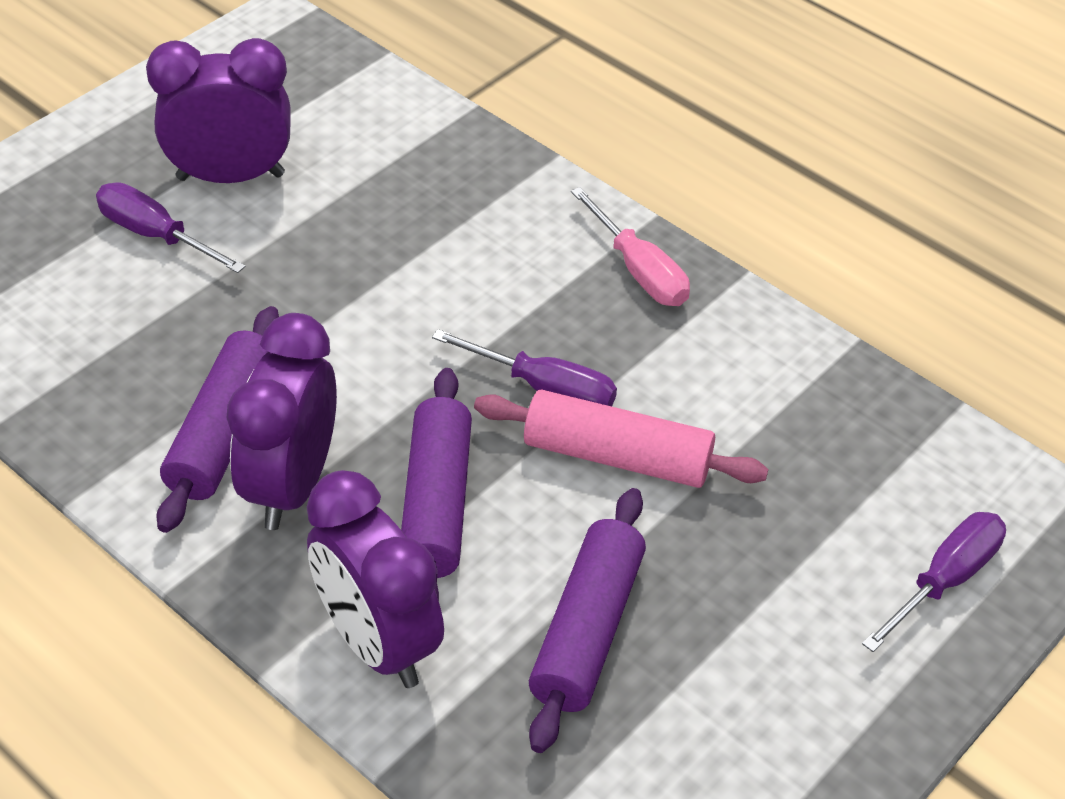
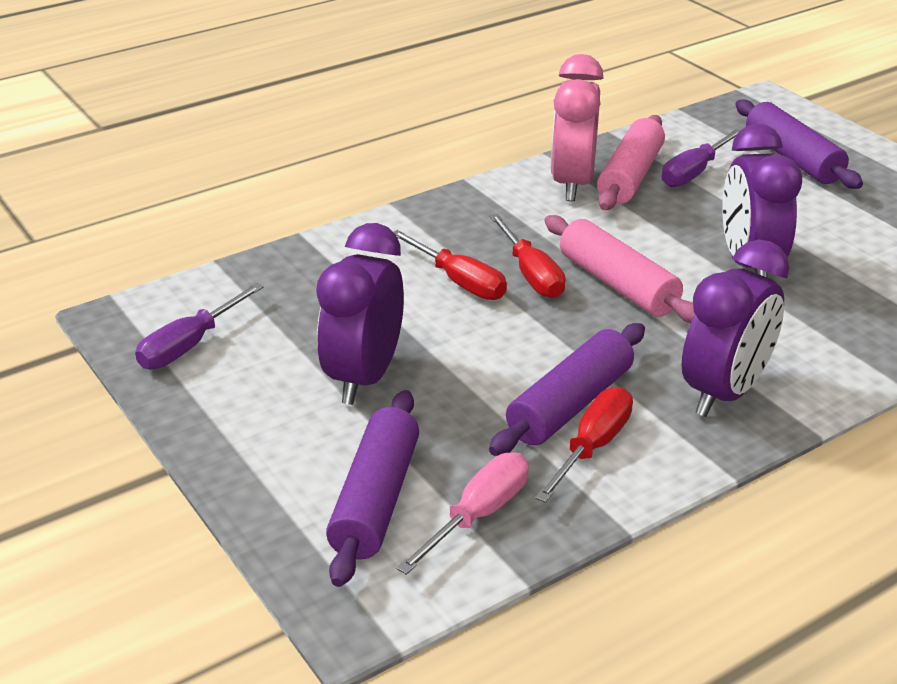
pink clock: none = 0 -> [551,54,604,201] = 1
pink rolling pin: [474,390,768,488] = 1 -> [545,215,695,323] [597,115,665,210] = 2
purple screwdriver: [96,182,246,273] [432,329,617,406] [862,512,1006,652] = 3 -> [135,283,264,369] [662,129,741,187] = 2
red screwdriver: none = 0 -> [394,230,507,300] [489,214,565,298] [535,387,633,503] = 3

